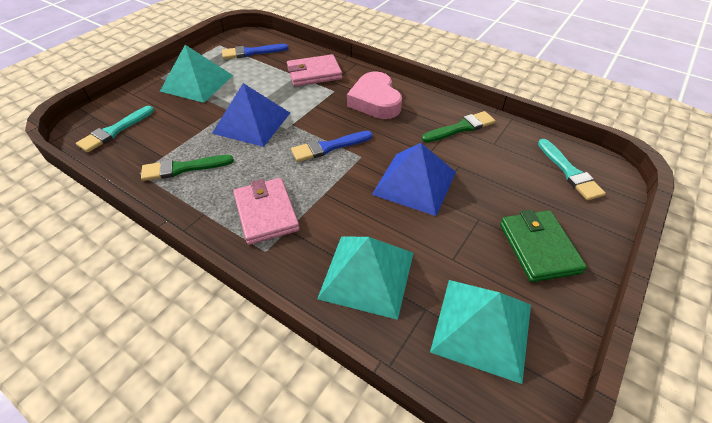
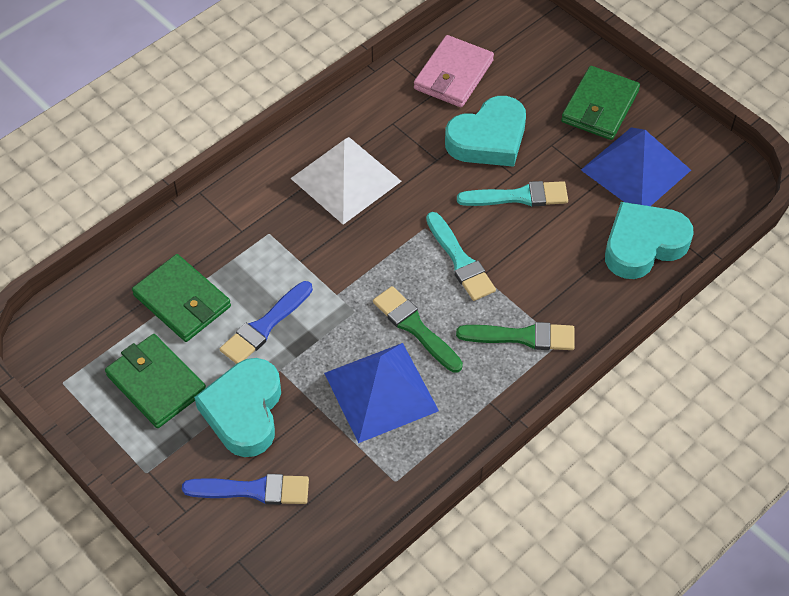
green wallet: [500,210,587,282] = 1 -> [105,334,206,428] [132,254,231,342] [561,66,640,140] = 3
pink heart: [347,71,402,119] = 1 -> none = 0
pink wallet: [233,178,300,245] [287,54,342,86] = 2 -> [414,35,494,107] = 1
turquoise heart: none = 0 -> [194,358,281,457] [445,96,526,167] [605,202,694,279] = 3
turquoise pyramid: [160,45,233,103] [317,236,413,320] [430,280,531,384] = 3 -> none = 0
white pyramid: none = 0 -> [290,137,402,225] = 1

